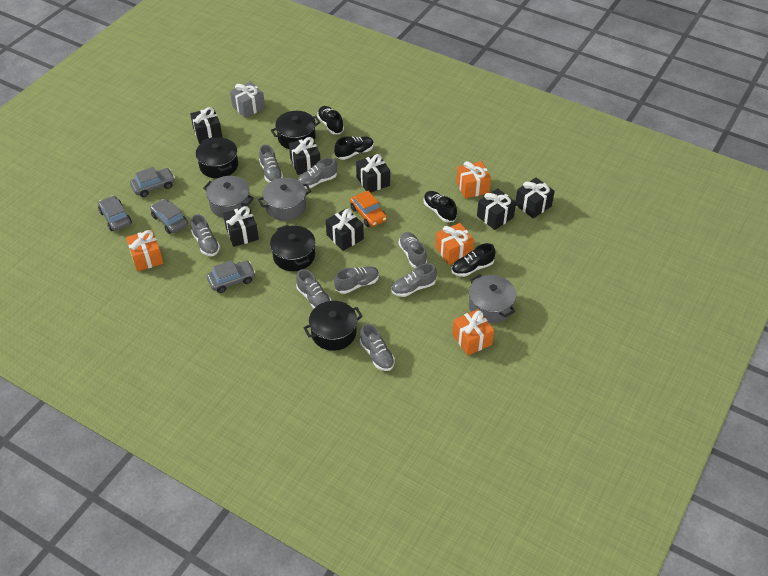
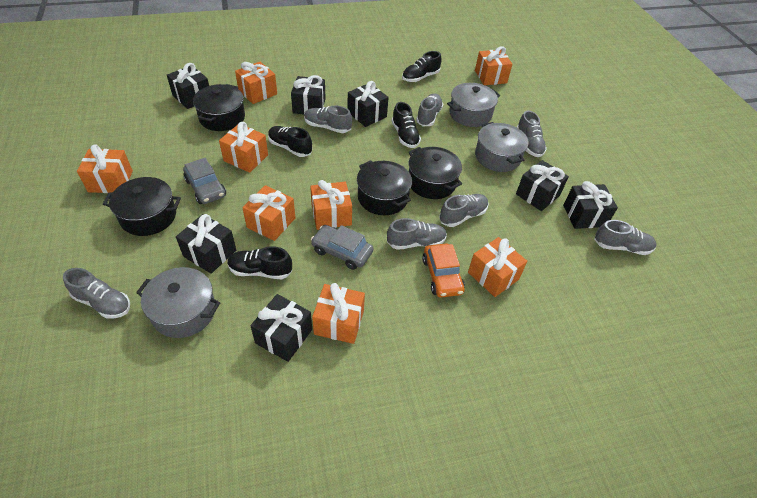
grey car: [98,196,132,231] [130,167,175,197] [150,199,188,234] [207,260,256,293] = 4 -> [183,158,226,204] [311,225,373,270] = 2
grey gift: [230,81,265,118] = 1 -> none = 0
grey shoe: [191,214,220,256] [259,145,283,183] [296,269,331,309] [298,158,337,189] [334,266,379,294] [360,324,395,371] [391,263,437,297] [398,232,427,268] = 8 -> [63,268,130,319] [304,106,352,133] [387,218,447,250] [416,94,443,126] [439,194,488,227] [517,110,547,157] [594,220,656,255] = 7
orange gift: [126,230,163,272] [435,223,474,265] [452,309,494,356] [456,161,491,198] = 4 -> [77,144,133,193] [219,122,268,173] [235,62,277,104] [242,185,295,241] [310,180,352,230] [312,283,365,344] [468,237,527,297] [475,47,513,85] = 8

